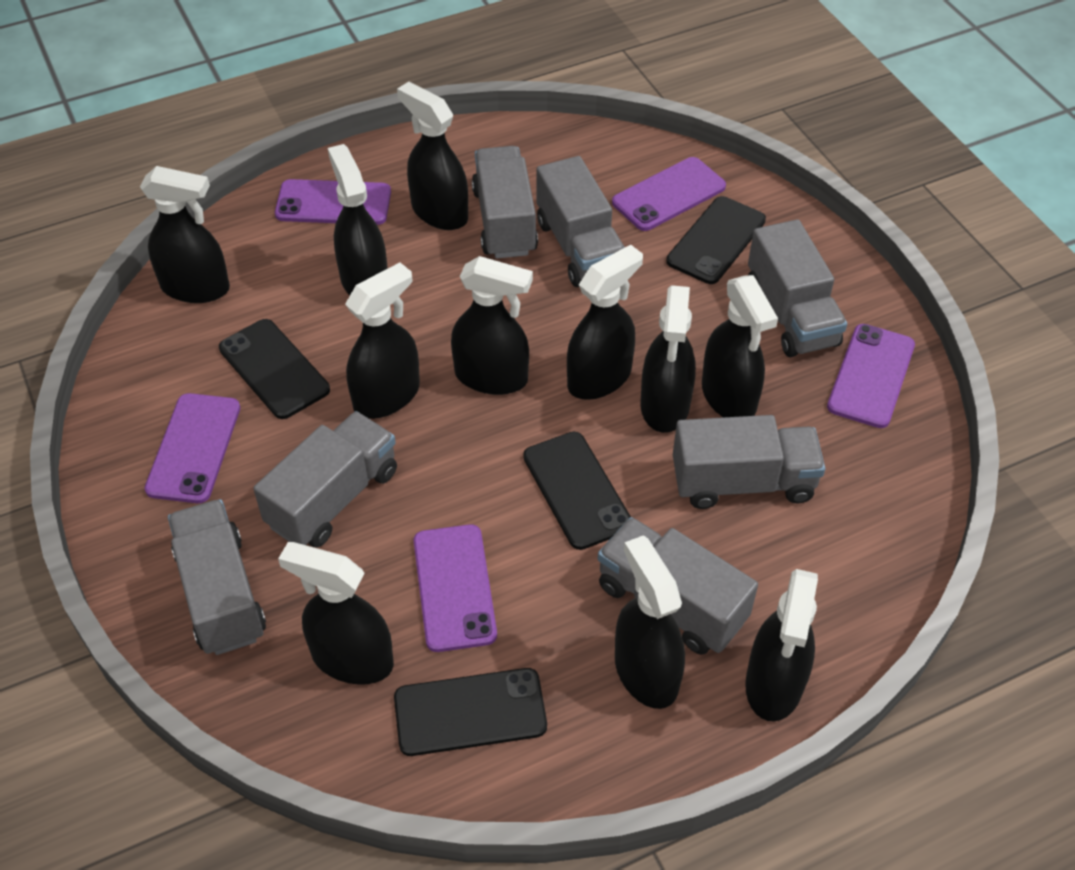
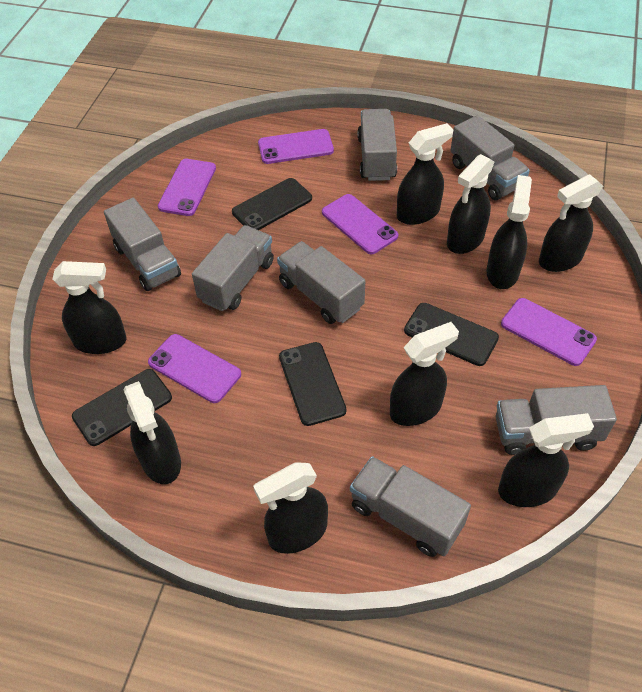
black spray bottle: [140,166,230,303] [278,542,394,685] [328,144,388,295] [345,262,420,419] [397,81,468,230] [451,256,533,395] [567,245,643,400] [615,535,685,709] [641,285,696,433] [702,275,778,417] [745,569,818,721] = 11 -> [53,261,127,354] [124,381,181,484] [253,462,328,554] [390,322,459,426] [397,123,453,225] [447,154,494,254] [486,175,532,289] [498,413,594,507] [539,174,603,272] = 9

